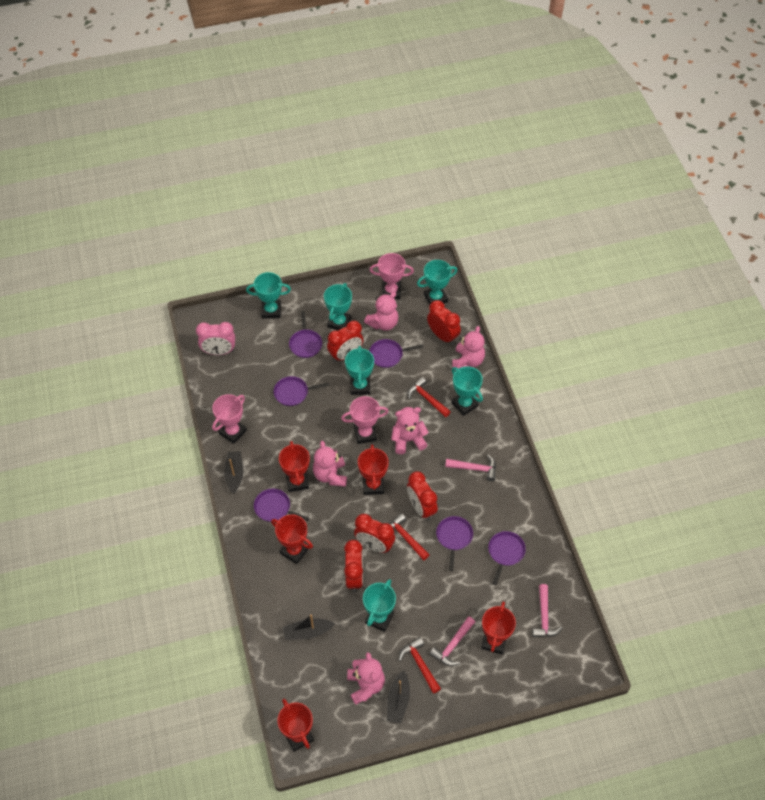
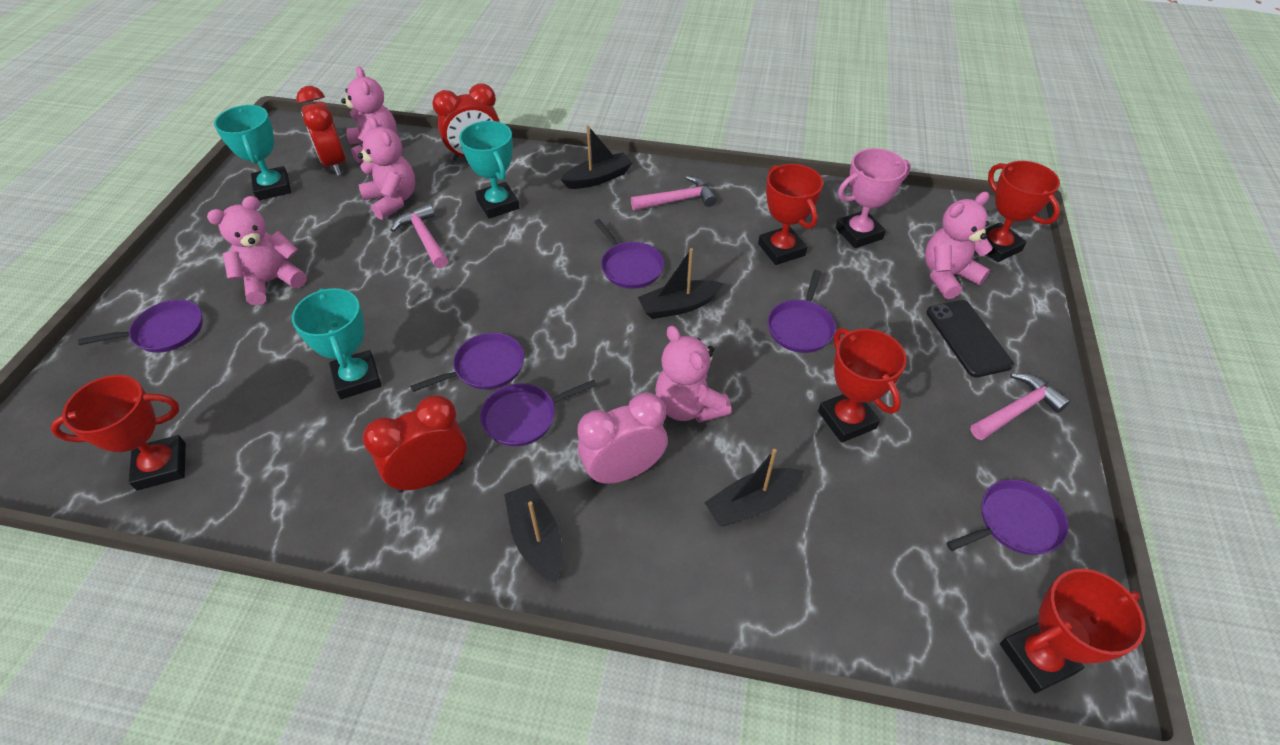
black boat: [224,451,243,494] [283,615,335,640] [387,670,410,723] = 3 -> [504,484,562,584] [560,125,633,189] [638,248,724,319] [704,449,804,526] = 4
black phone: none = 0 -> [926,300,1014,378] = 1
pink trophy: [212,394,247,444] [341,396,389,444] [370,253,414,299] = 3 -> [836,148,911,248] = 1
red clock: [327,321,363,362] [344,540,363,592] [354,514,395,553] [407,471,438,521] [427,300,461,345] = 5 -> [296,86,346,176] [363,395,467,493] [432,84,500,161] = 3
red hammer: [389,513,430,561] [399,637,441,694] [408,377,451,417] = 3 -> none = 0
turquoise trophy: [246,272,291,319] [324,283,352,330] [345,346,374,395] [363,579,396,632] [417,260,458,305] [451,366,483,416] = 6 -> [214,105,291,200] [292,288,381,399] [459,121,519,218] = 3

